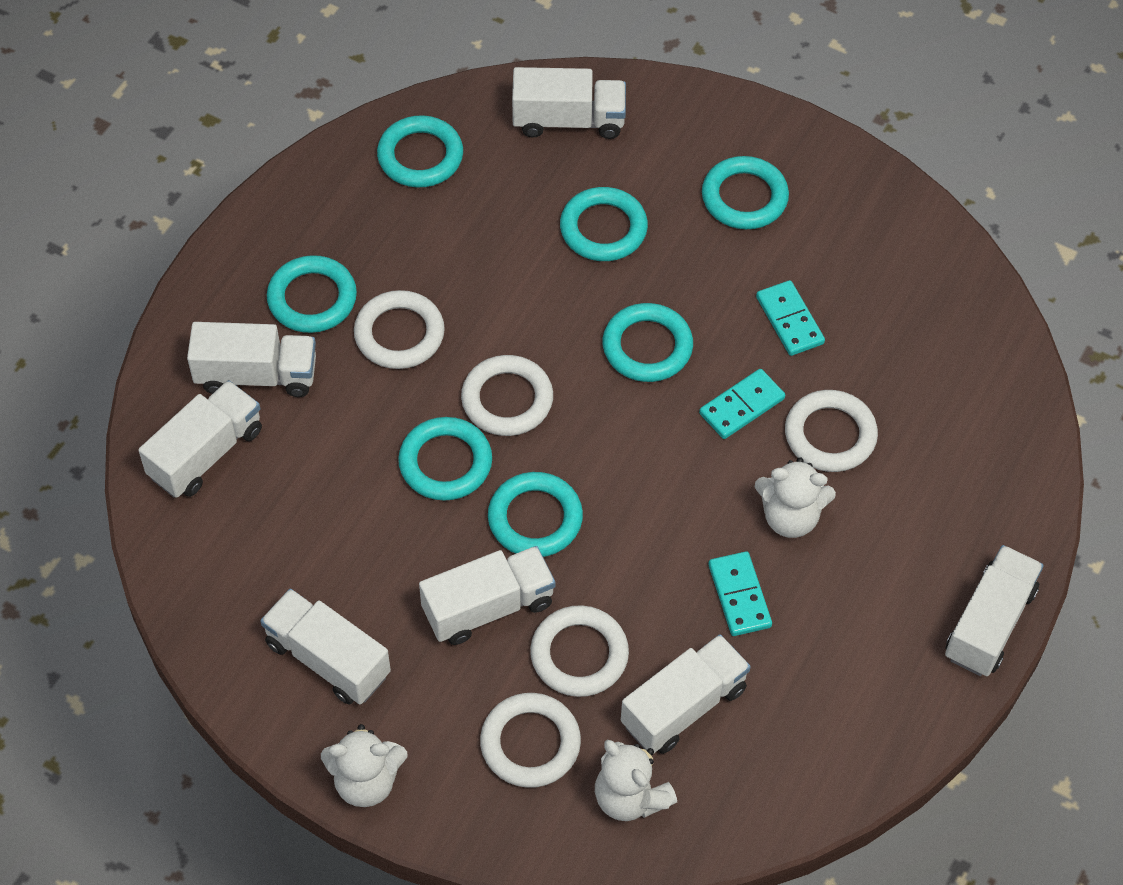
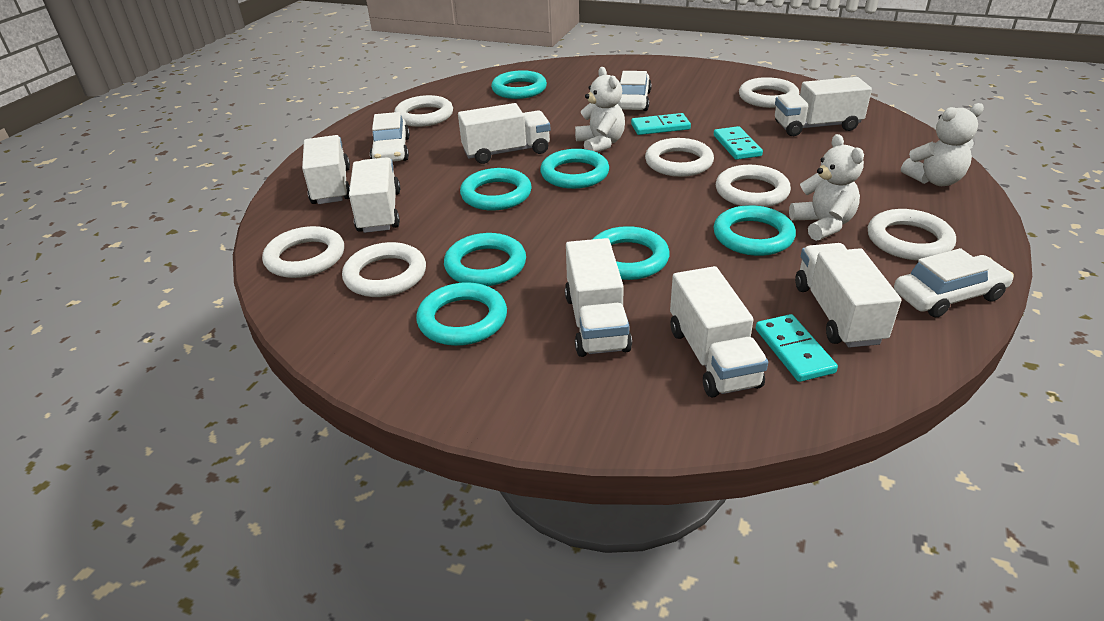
white car: none = 0 -> [370,112,410,162] [618,71,652,111] [894,248,1014,317] = 3
white ring: [354,290,445,369] [461,355,553,436] [480,693,581,788] [530,605,629,697] [785,390,878,472] = 5 -> [262,226,344,278] [342,242,426,297] [394,95,453,127] [645,138,714,177] [716,165,791,207] [739,77,799,108] [868,209,956,261] = 7

